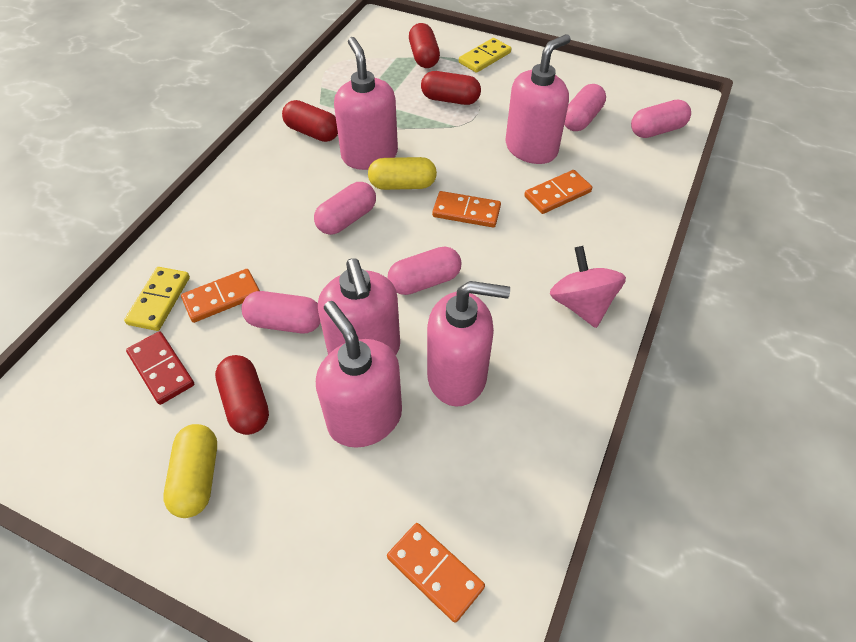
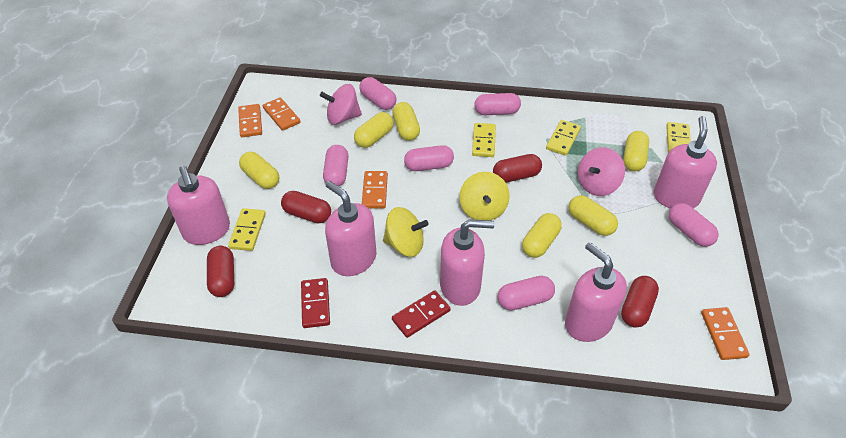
pink capsule: [241,291,321,333] [314,182,376,235] [388,247,461,295] [564,84,606,131] [631,100,691,138] = 5 -> [323,145,348,186] [359,77,397,110] [404,145,454,171] [474,93,521,115] [498,276,555,311] [669,203,718,247] = 6
pink spinning top: [550,246,626,328] = 1 -> [320,84,362,125] [578,147,625,196] = 2
red domino: [126,331,194,405] = 1 -> [301,278,330,328] [392,290,450,338] = 2
yellow capsule: [163,424,217,518] [368,157,437,190] = 2 -> [239,152,279,189] [354,112,394,148] [392,102,420,141] [522,213,562,258] [569,195,618,236] [623,131,649,172] = 6
yellow domino: [124,267,190,331] [459,38,511,73] = 2 -> [228,208,266,251] [472,123,496,157] [546,120,581,156] [666,122,691,153] = 4
yellow spinning top: none = 0 -> [383,207,429,257] [459,172,510,221] = 2

